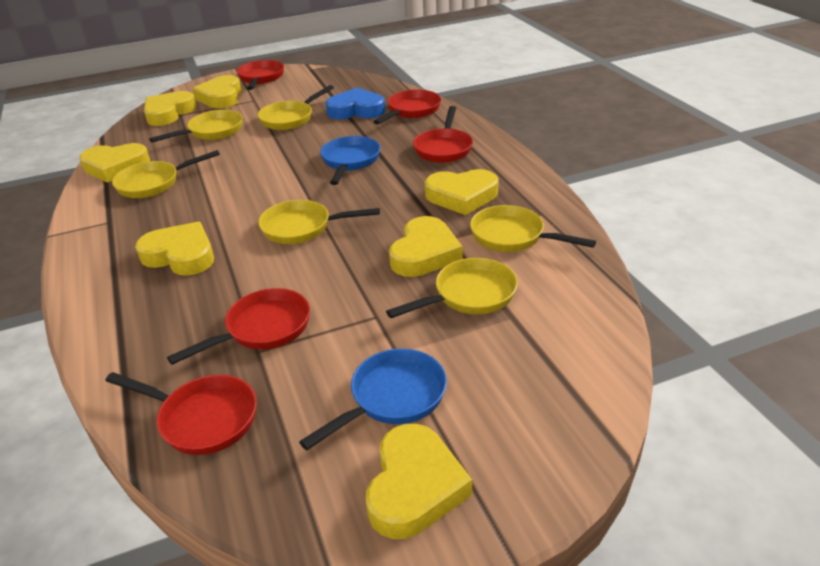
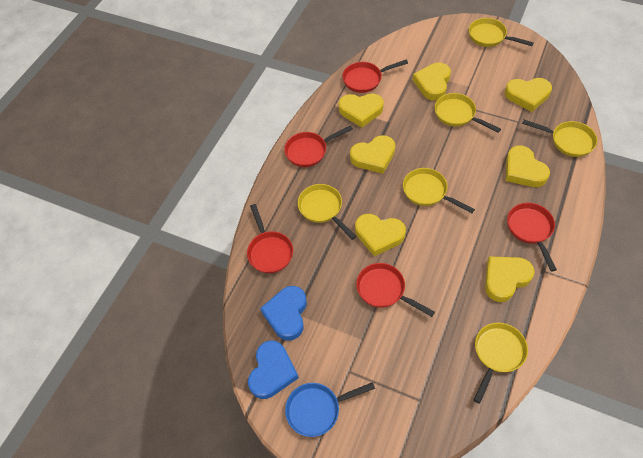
blue heart: [326,88,385,120] = 1 -> [248,341,299,399] [260,286,307,341] = 2
blue pan: [299,348,447,450] [320,136,380,185] = 2 -> [285,382,375,437] = 1

